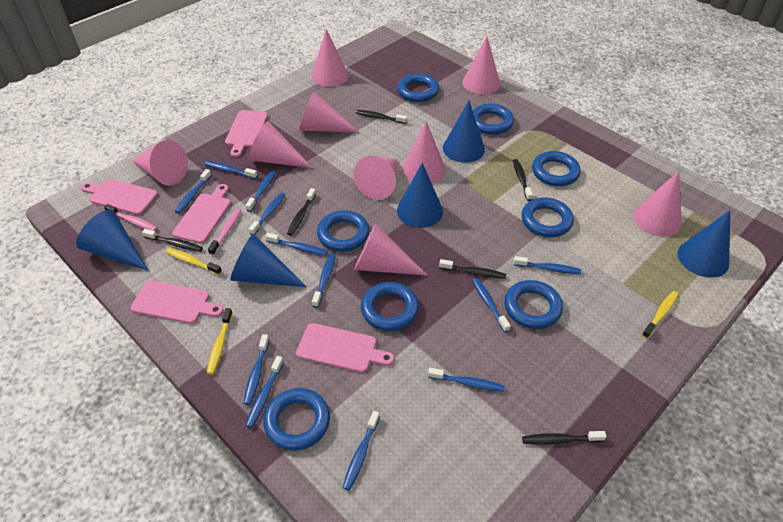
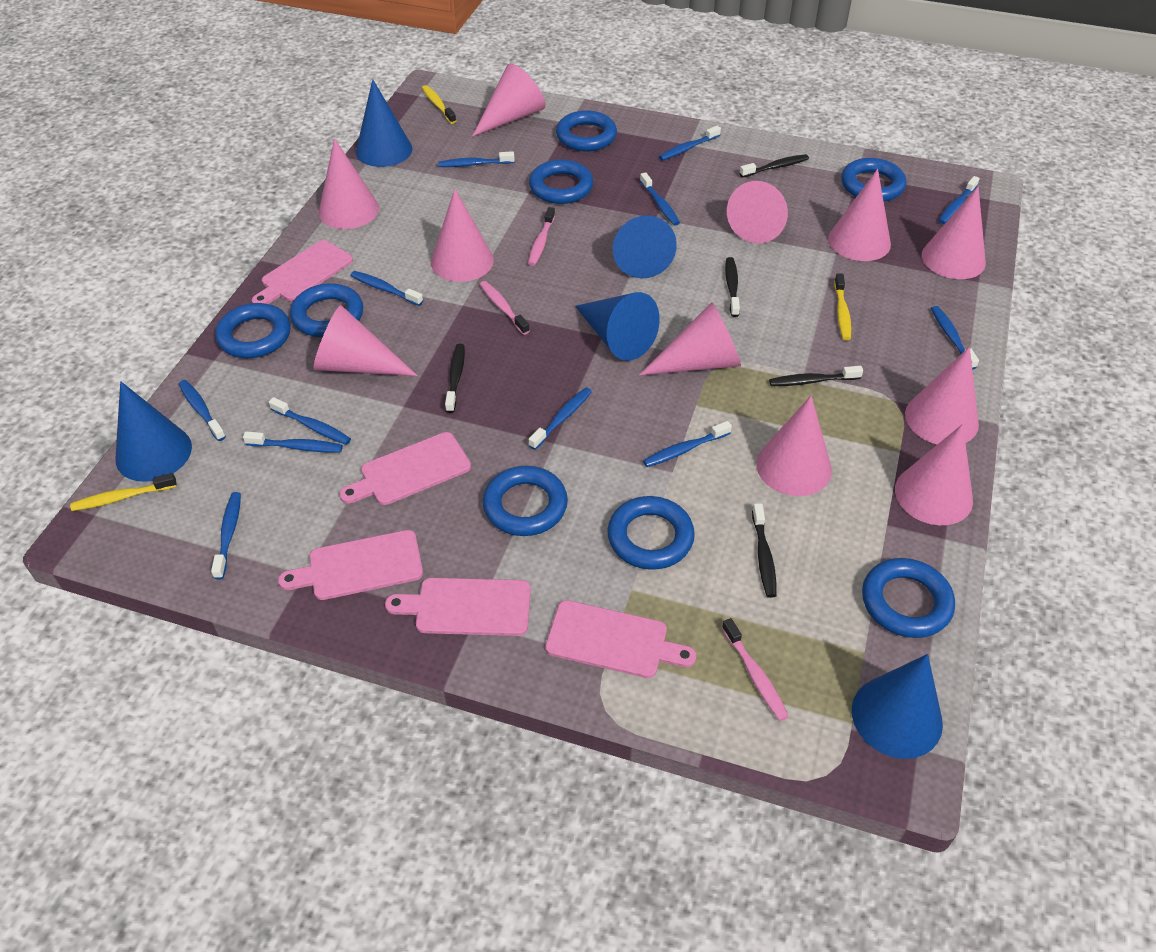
black toothbrush: [142,229,203,252] [287,188,316,236] [356,110,407,124] [439,259,506,279] [513,159,533,201] [522,431,606,445] = 6 -> [445,344,465,413] [725,257,740,317] [740,154,809,178] [752,503,777,598] [769,366,863,386] = 5
pink cone: [132,140,188,185] [249,121,313,168] [299,91,359,133] [311,29,349,87] [353,156,397,200] [354,224,428,276] [402,121,446,183] [462,37,500,94] [633,171,682,237] = 9 -> [313,305,418,376] [319,138,379,229] [431,189,494,282] [472,64,546,137] [639,302,741,376] [727,181,788,244] [756,396,832,496] [828,169,891,261] [895,424,973,525] [905,347,979,444] [922,187,986,279] = 11
pink toothbrush: [104,204,157,231] [208,208,241,255] = 2 -> [480,281,530,335] [528,207,555,266] [722,618,789,721] = 3

